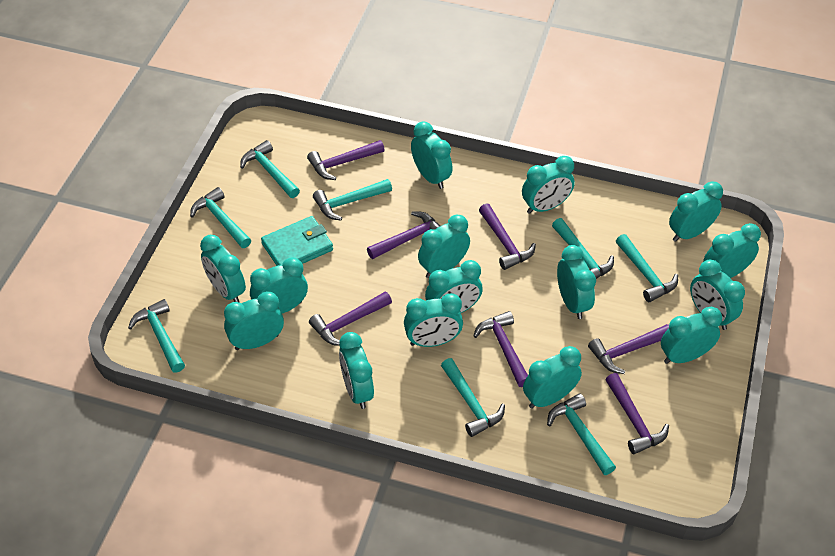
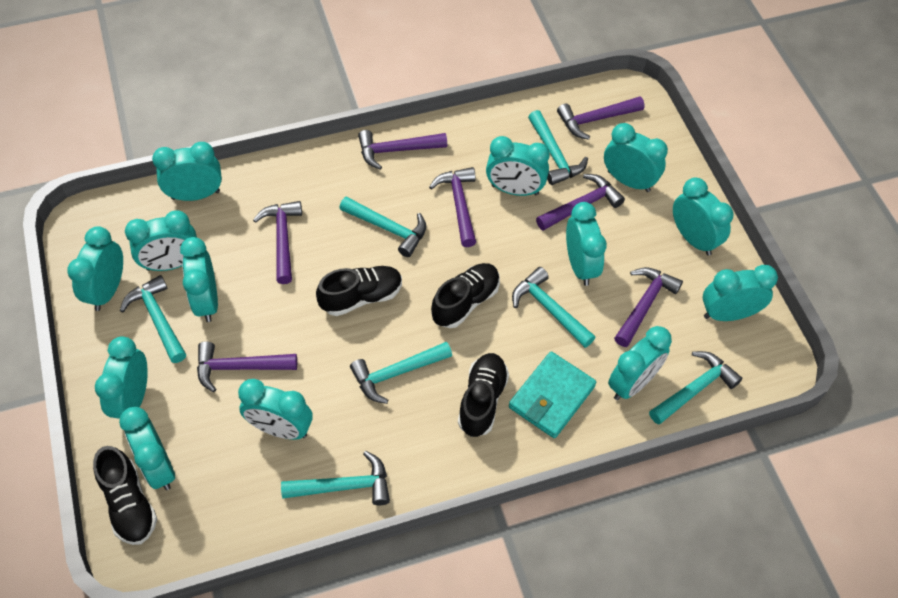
black shoe: none = 0 -> [93,446,157,545] [316,266,402,316] [431,263,500,328] [458,353,509,437] = 4
turquoise clock: [200,235,246,303] [224,291,284,350] [250,257,308,314] [339,332,374,409] [404,293,463,347] [411,121,453,189] [418,215,470,278] [425,260,483,313] [522,156,575,214] [523,346,582,409] [557,245,596,319] [661,307,722,364] [669,181,723,242] [690,260,745,330] [703,223,761,278] = 15 -> [67,226,123,311] [95,336,148,419] [119,407,175,490] [125,210,197,271] [152,142,222,201] [180,237,218,322] [238,379,313,440] [486,136,550,196] [566,202,607,286] [604,123,668,192] [608,326,672,400] [673,177,733,256] [703,265,778,321] = 13
turquoise hammer: [128,299,185,372] [190,187,251,248] [240,140,300,198] [313,179,392,220] [441,358,505,437] [547,393,616,475] [552,218,614,279] [616,234,678,302] = 8 -> [120,275,186,363] [281,451,390,506] [339,196,426,257] [350,342,452,404] [512,267,595,348] [528,110,588,185] [649,351,742,425] = 7

